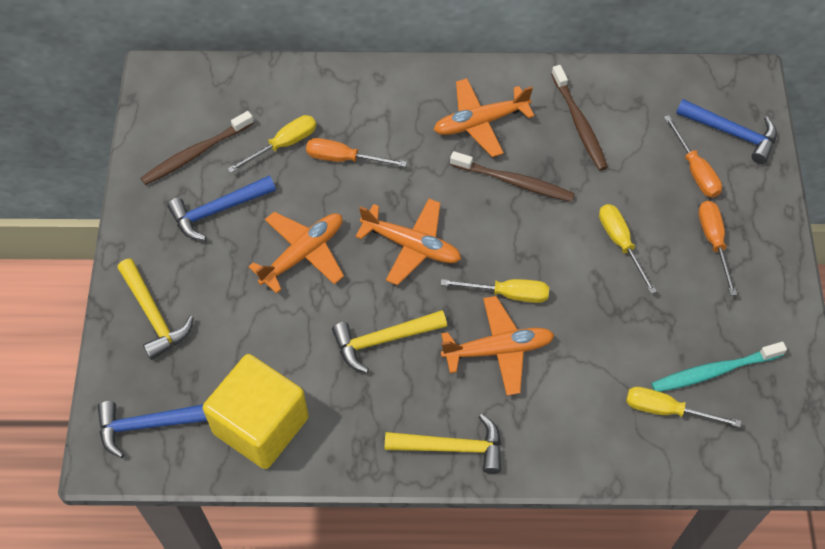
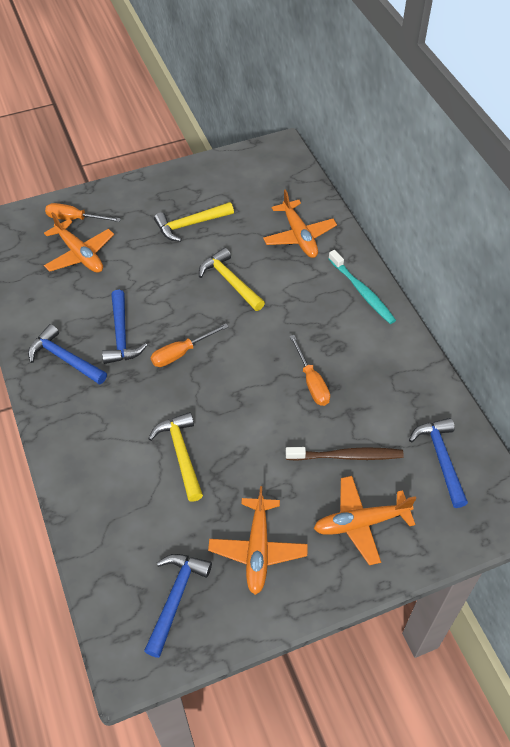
blue hammer: [97,401,207,458] [167,176,276,240] [676,99,777,164] = 3 -> [28,324,107,385] [102,290,147,364] [144,554,212,658] [409,418,468,508] = 4
brown toothbrush: [141,111,254,185] [450,151,575,202] [551,65,608,171] = 3 -> [285,447,404,461] = 1
yellow cube: [203,354,309,469] = 1 -> none = 0
yellow screwdriver: [228,115,316,173] [441,279,549,303] [599,204,657,294] [626,387,741,427] = 4 -> none = 0

